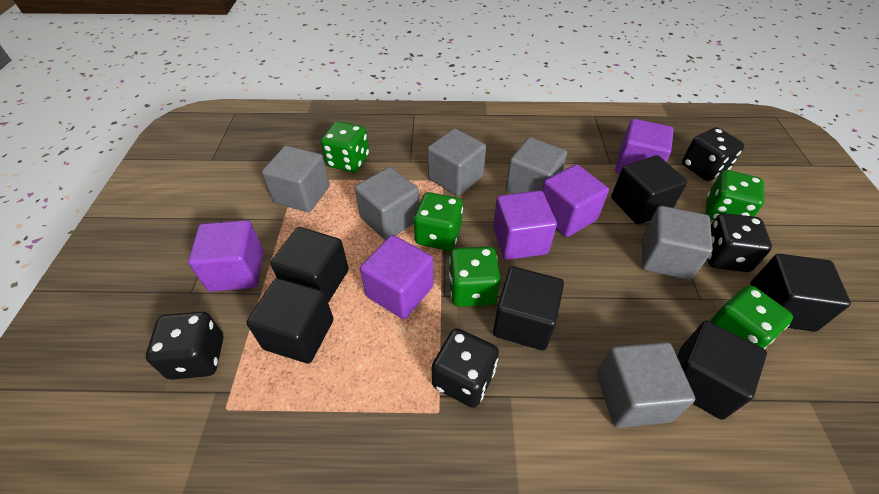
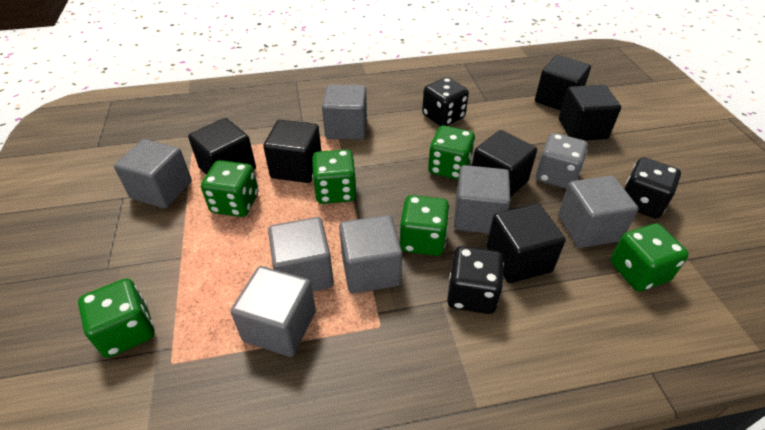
black dice: [146,312,223,380] [432,328,499,408] [682,127,744,181] [707,213,772,272] = 4 -> [422,77,469,126] [447,246,504,314] [624,158,681,218] = 3
green dice: [321,121,369,172] [414,192,463,251] [449,247,501,307] [706,170,765,220] [710,285,793,349] = 5 -> [78,278,155,358] [201,160,259,217] [312,149,357,204] [400,195,449,256] [428,126,475,180] [610,223,689,292] = 6
grey cube: [262,145,330,212] [355,167,419,240] [427,128,486,196] [506,137,567,194] [597,342,695,428] [642,206,713,280] = 6 -> [114,139,192,209] [231,266,316,357] [268,217,334,292] [322,84,367,140] [339,215,402,294] [454,165,510,234] [558,176,639,248] = 7
grey dice: none = 0 -> [536,133,588,189] = 1
purple cube: [188,220,264,292] [360,235,434,319] [493,190,557,260] [542,164,609,237] [615,119,674,174] = 5 -> none = 0

